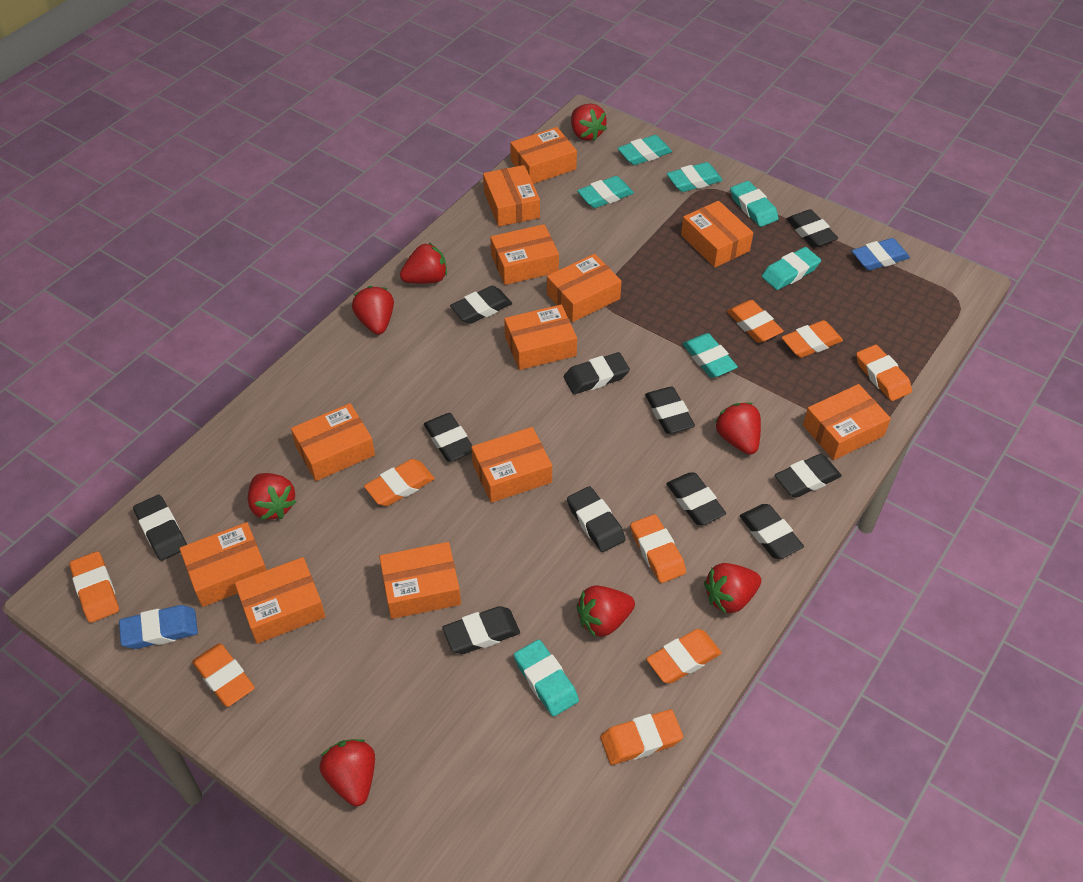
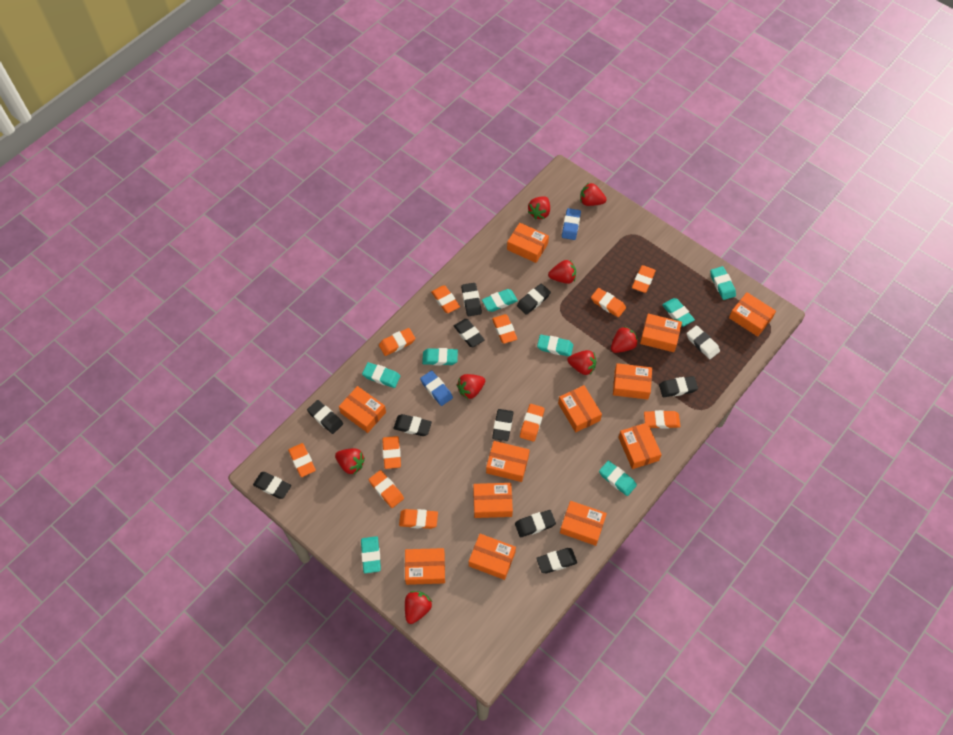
black eraser: [133,495,187,561] [424,413,472,462] [442,606,520,654] [450,286,512,324] [564,352,630,394] [567,486,626,552] [645,387,695,434] [666,472,726,525] [740,504,804,559] [775,454,842,498] [787,209,838,248] = 11 -> [253,472,291,499] [307,400,343,434] [393,414,432,436] [454,319,485,347] [461,283,482,316] [492,409,513,441] [515,510,556,537] [517,284,551,315] [536,548,577,573] [659,376,698,397] = 10
orange eraser: [69,551,119,623] [192,643,255,707] [364,459,435,506] [600,709,683,765] [630,514,686,583] [647,629,721,684] [727,300,784,343] [782,320,843,358] [856,345,912,401] = 9 -> [288,443,316,477] [369,470,404,508] [379,328,415,356] [382,436,401,469] [399,509,438,529] [431,285,460,313] [492,314,517,344] [520,404,545,442] [591,288,626,317] [632,265,656,293] [644,410,680,429] = 11
turquoise eraser: [514,640,579,716] [577,176,634,208] [617,135,672,165] [667,162,723,192] [683,333,738,378] [730,181,779,227] [762,247,821,290] = 7 -> [361,536,381,573] [362,362,400,388] [422,348,458,366] [482,289,518,312] [537,335,573,357] [599,461,637,496] [662,298,695,327] [710,266,736,300] = 8
white eraser: none = 0 -> [687,325,720,359] = 1

